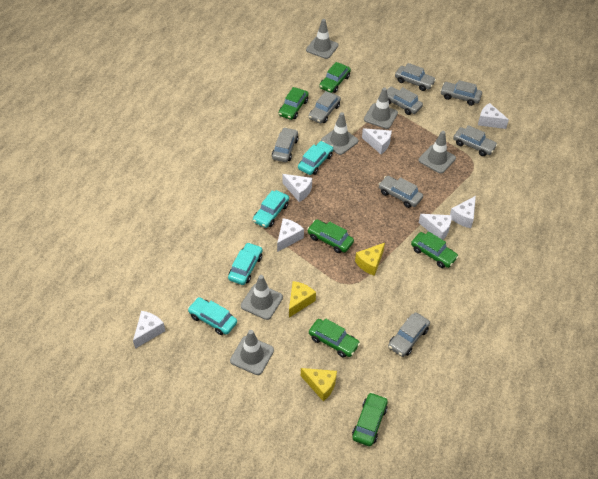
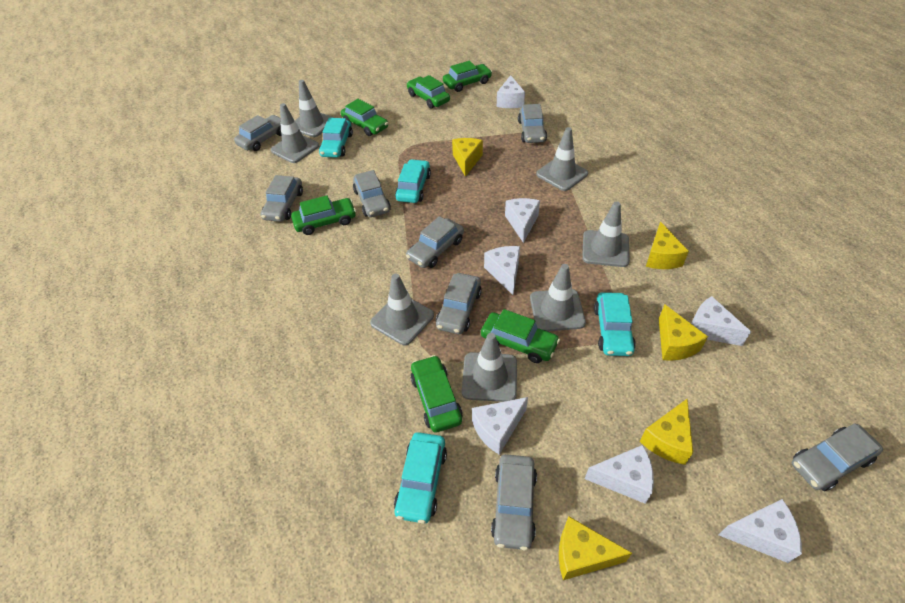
grey traffic cone: [230,330,274,375] [241,275,283,320] [306,19,338,59] [321,112,358,155] [364,87,398,129] [419,131,456,174] = 6 -> [271,103,319,163] [295,80,334,137] [370,274,434,345] [462,333,517,402] [530,264,586,331] [536,127,588,191] [582,201,630,267] = 7
yellow cheese: [289,281,316,317] [301,368,337,401] [355,243,385,276] = 3 -> [452,138,483,177] [559,516,632,580] [639,399,693,465] [646,222,689,269] [659,304,708,361] = 5

